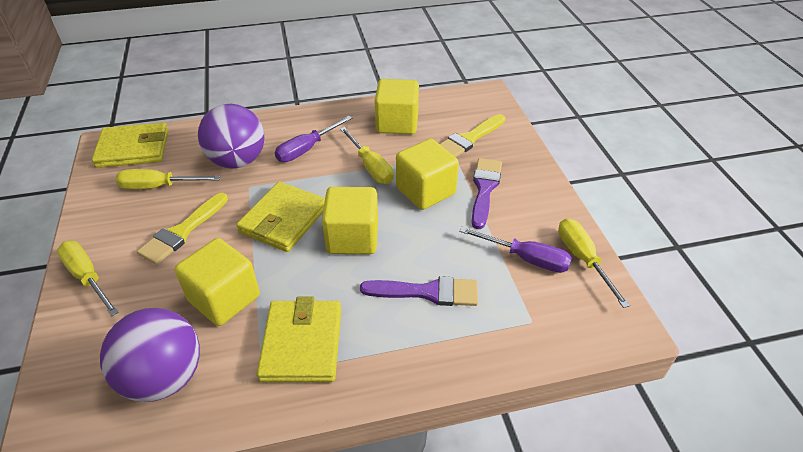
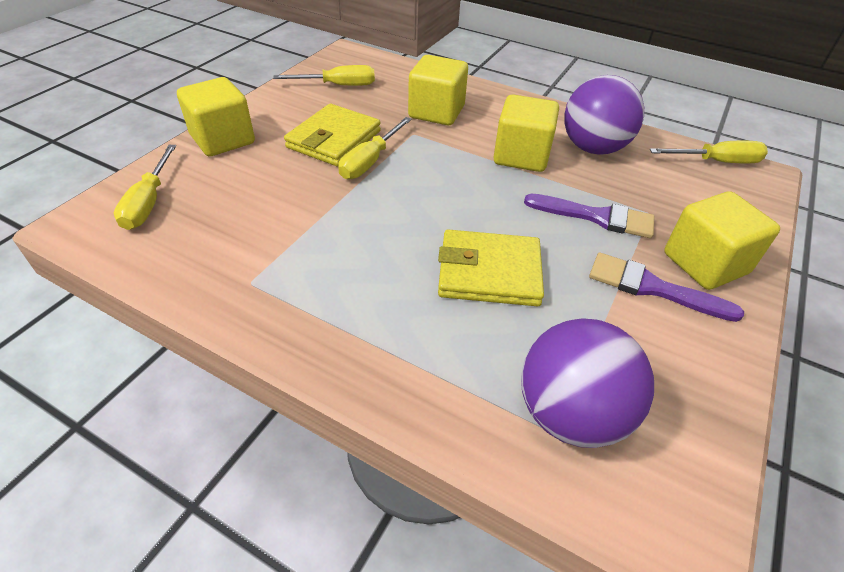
purple screwdriver: [275,116,352,162] [459,227,572,273] = 2 -> none = 0
yellow brush: [137,193,228,265] [440,114,505,157] = 2 -> none = 0
yellow wallet: [92,122,169,168] [236,182,325,252] [257,297,341,382] = 3 -> [284,104,381,166] [438,230,544,307] = 2

